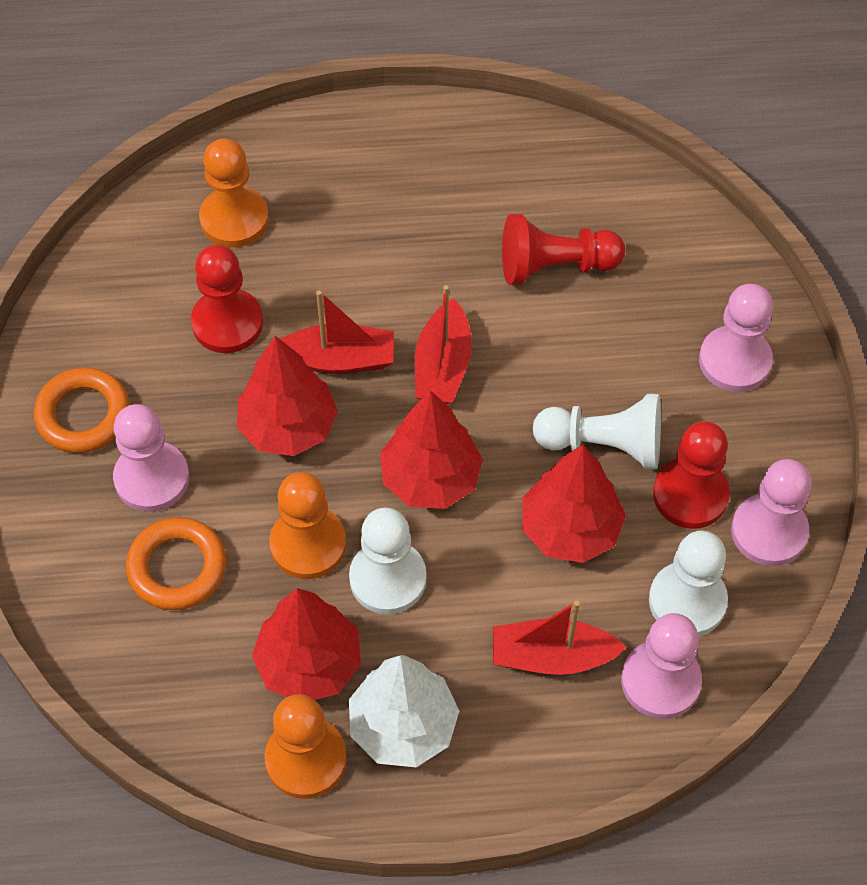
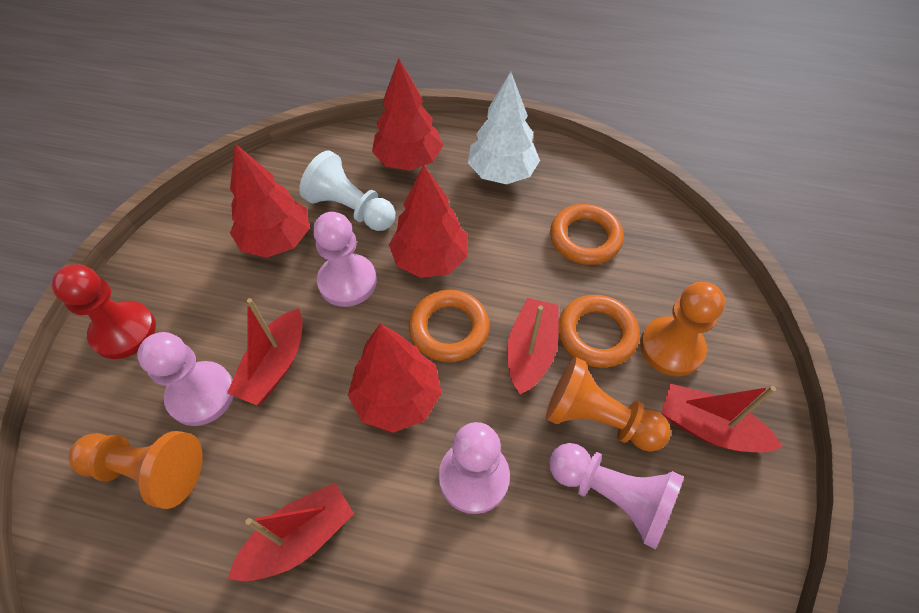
orange ring: [34,367,130,453] [126,517,227,610] = 2 -> [409,290,490,362] [550,204,624,265] [558,295,640,368] = 3
red boat: [280,291,394,374] [415,285,472,404] [493,601,627,675] = 3 -> [227,298,303,405] [228,483,354,581] [507,298,559,394] [661,384,783,453] = 4
red pawn: [191,245,263,353] [502,214,626,285] [653,421,730,529] = 3 -> [52,264,156,359] = 1
white pawn: [349,507,427,614] [533,394,661,469] [649,530,728,636] = 3 -> [299,150,395,231] = 1

